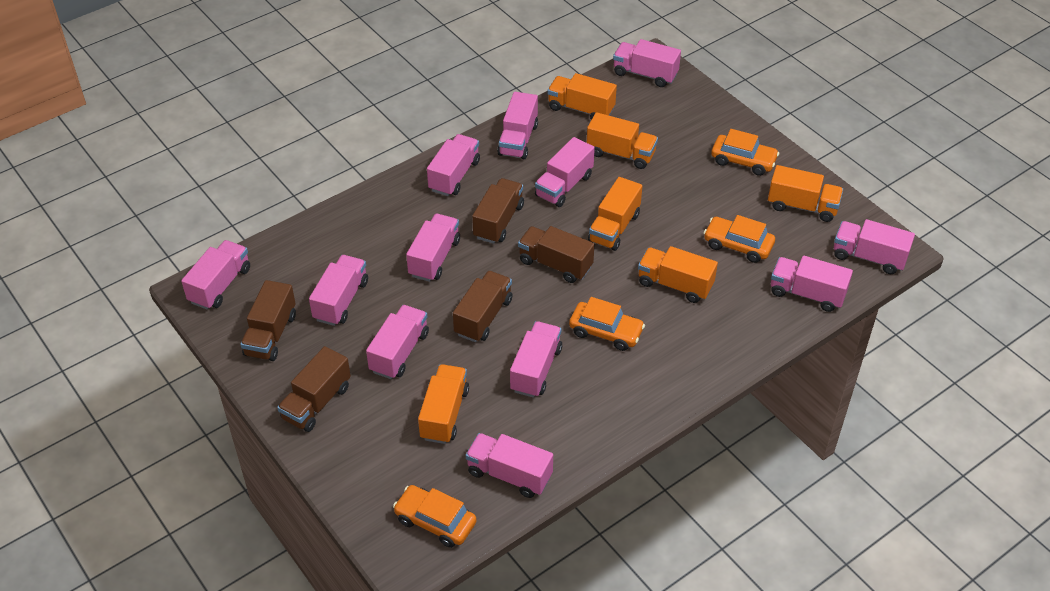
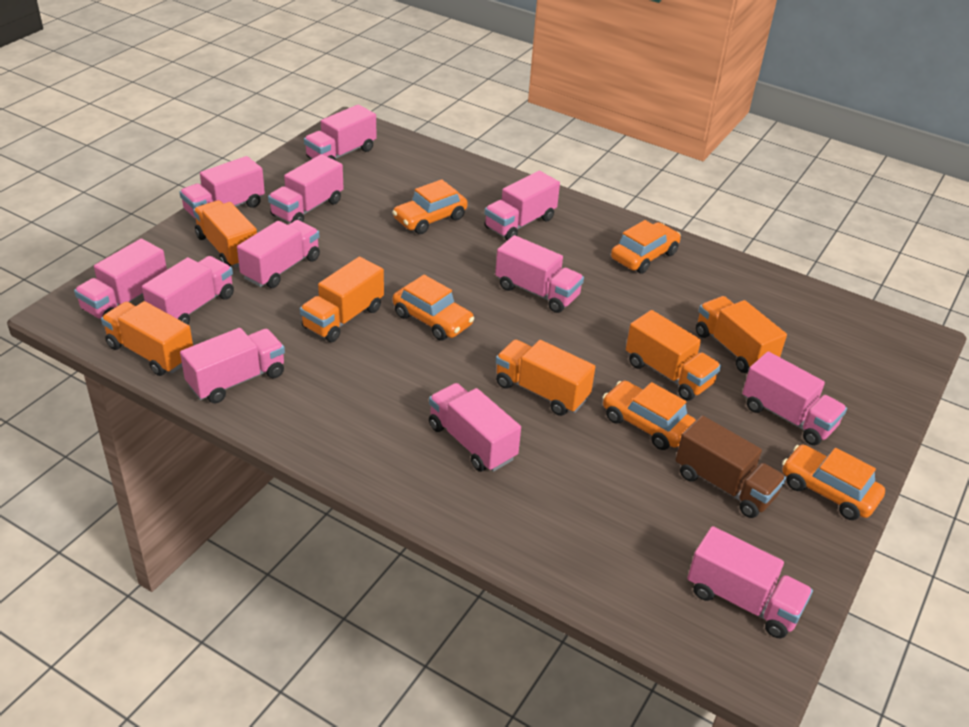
brown truck: [240,280,296,361] [277,346,351,432] [453,271,513,342] [472,178,524,244] [518,226,595,283] = 5 -> [675,415,786,518] = 1
orange car: [393,485,477,548] [569,297,645,351] [704,215,775,263] [711,129,779,176] = 4 -> [392,179,468,234] [393,275,474,341] [603,381,696,450] [611,220,681,274] [782,445,885,520] = 5

